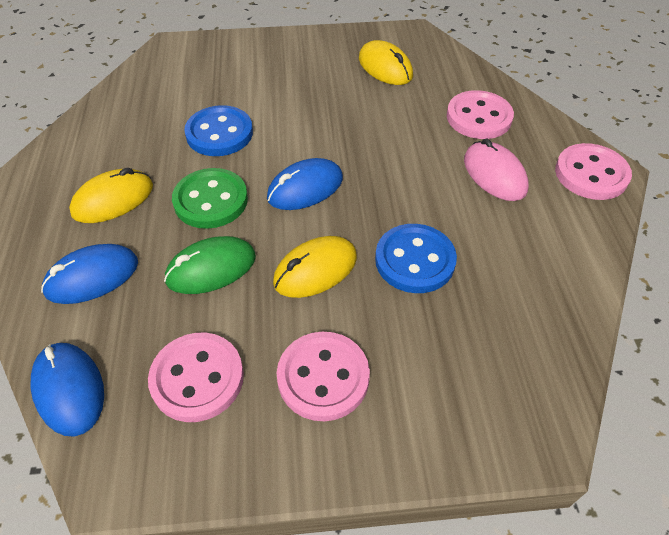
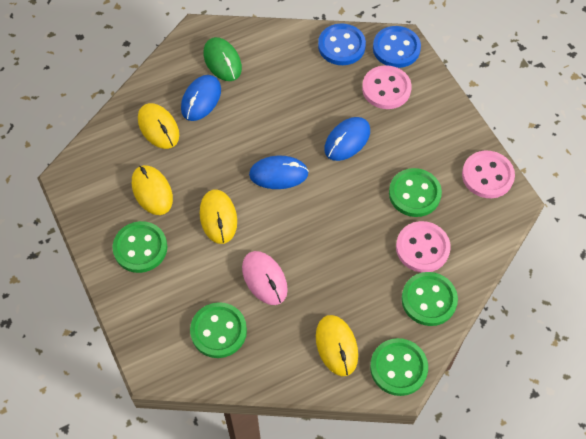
green button: [172,168,248,229] = 1 -> [112,221,167,273] [190,302,247,358] [370,338,428,396] [389,168,442,217] [402,272,458,326] = 5
pink button: [148,333,244,422] [277,332,370,421] [447,90,514,139] [555,143,632,200] = 4 -> [362,65,412,109] [396,221,451,273] [462,151,515,198] = 3
yellow mouse: [69,168,153,223] [273,236,357,298] [359,40,413,85] = 3 -> [132,165,173,215] [138,103,179,149] [200,190,237,244] [316,315,358,376] = 4

